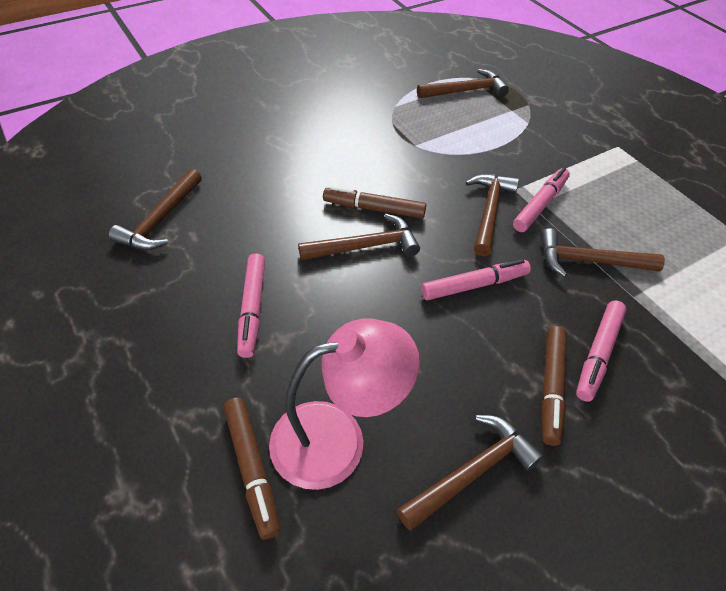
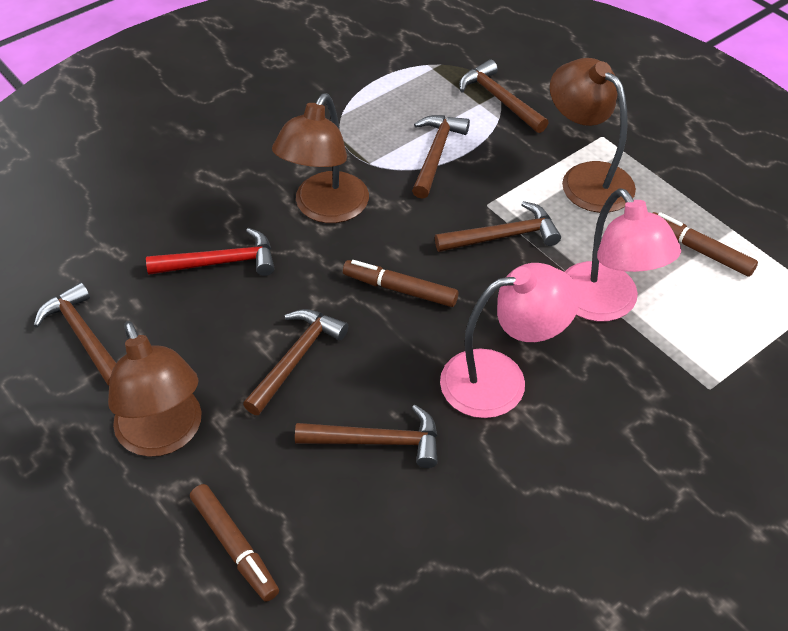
brown lamp: none = 0 -> [108,321,202,457] [272,93,369,223] [550,58,636,213] = 3
pink lamp: [269,319,420,490] = 1 -> [440,263,580,418] [565,188,681,322] = 2
pink marker: [237,253,265,358] [421,259,531,301] [513,168,570,232] [576,301,626,402] = 4 -> none = 0
red hammer: none = 0 -> [146,228,274,276] = 1

